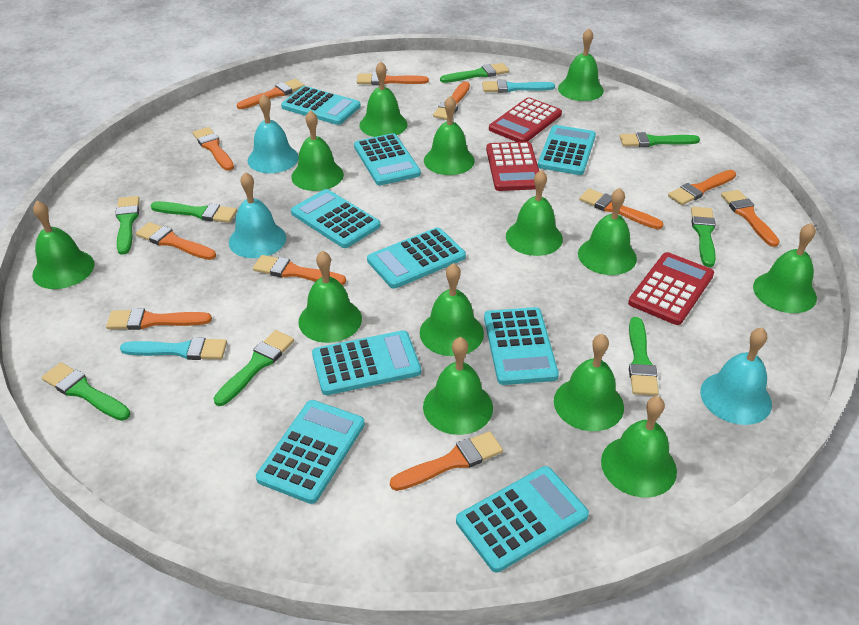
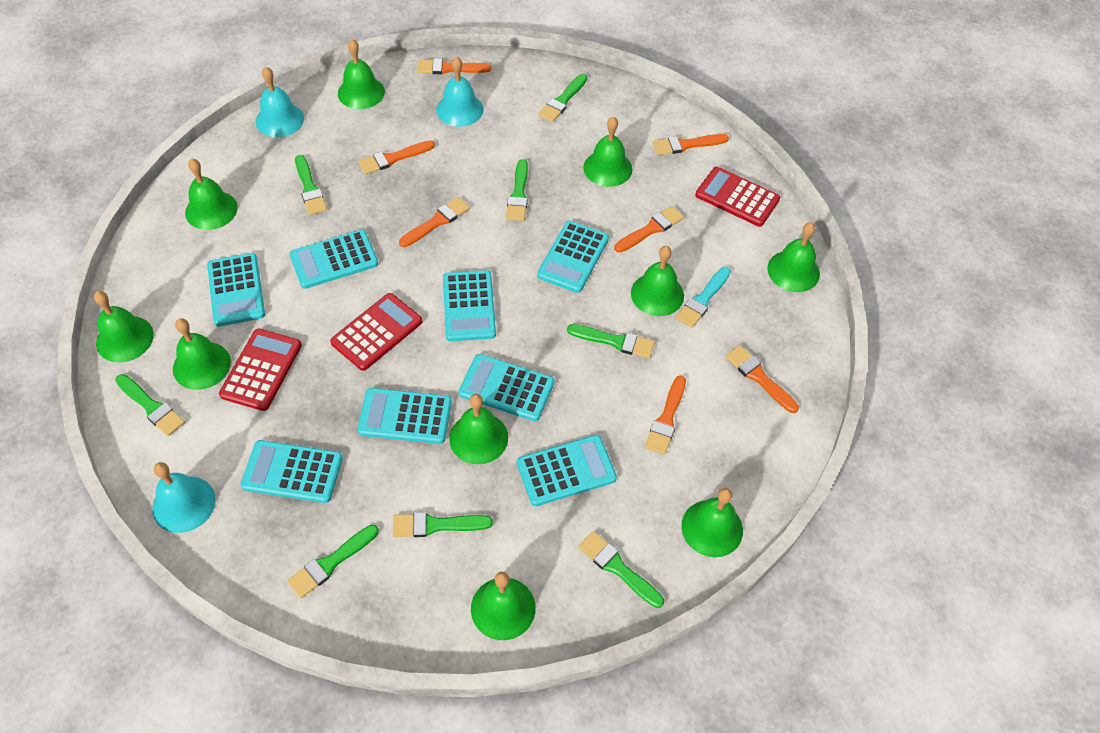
green bell: [32,201,95,289] [291,110,344,191] [298,250,362,343] [359,62,408,137] [420,263,484,356] [423,337,493,435] [424,96,475,175] [506,170,563,256] [554,334,624,431] [558,28,604,101] [578,188,637,275] [601,396,677,498] [753,223,817,313] = 13 -> [94,291,154,362] [173,318,231,390] [185,159,238,230] [338,39,385,109] [449,394,508,464] [471,572,536,640] [583,116,632,187] [631,246,684,316] [681,488,743,557] [767,222,820,292] = 10
orange brush: [106,308,212,330] [136,222,216,260] [193,127,234,171] [237,79,305,109] [253,255,346,285] [357,72,429,85] [390,431,503,491] [433,81,470,120] [579,188,664,229] [668,170,736,205] [721,190,780,247] = 11 -> [358,140,435,175] [399,197,470,247] [417,59,491,74] [614,206,684,253] [645,376,686,455] [653,134,729,155] [725,345,799,413] = 7
turquoise brush: [120,337,227,360] [482,80,555,93] = 2 -> [676,267,731,328] = 1
turquoise calculator: [256,400,365,504] [281,86,361,125] [291,189,380,248] [312,330,421,395] [354,133,421,185] [367,227,466,289] [456,466,589,573] [484,307,559,385] [538,125,596,175] = 9 -> [207,253,265,327] [241,440,343,503] [289,230,378,289] [357,388,452,444] [443,270,496,341] [459,354,554,421] [517,435,617,506] [537,221,609,293] = 8

